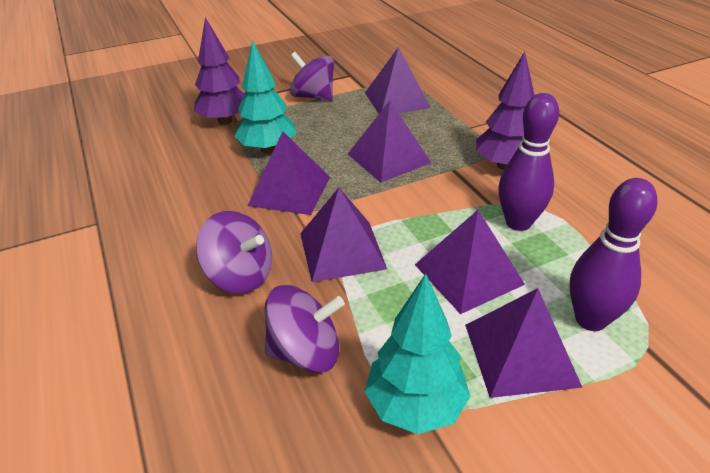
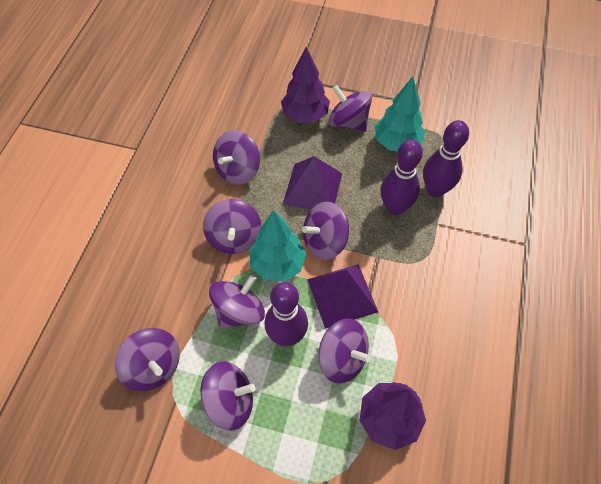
purple bowling pin: [498,93,559,231] [569,178,657,331] = 2 -> [265,282,308,346] [381,139,423,215] [423,120,469,197] = 3
purple pyramid: [248,131,330,215] [300,188,387,282] [348,101,431,182] [365,47,431,113] [415,210,525,314] [465,288,583,398] = 6 -> [283,156,342,210] [307,264,378,329] = 2
purple spinning top: [196,211,272,294] [265,285,345,373] [290,52,334,101] = 3 -> [114,328,180,391] [200,361,256,430] [203,199,262,254] [209,275,265,329] [213,130,260,185] [302,202,349,260] [318,318,371,383] [328,85,372,132] = 8

